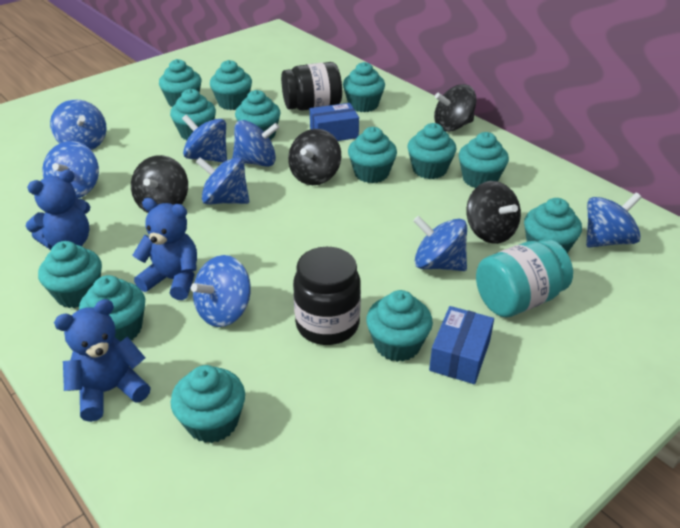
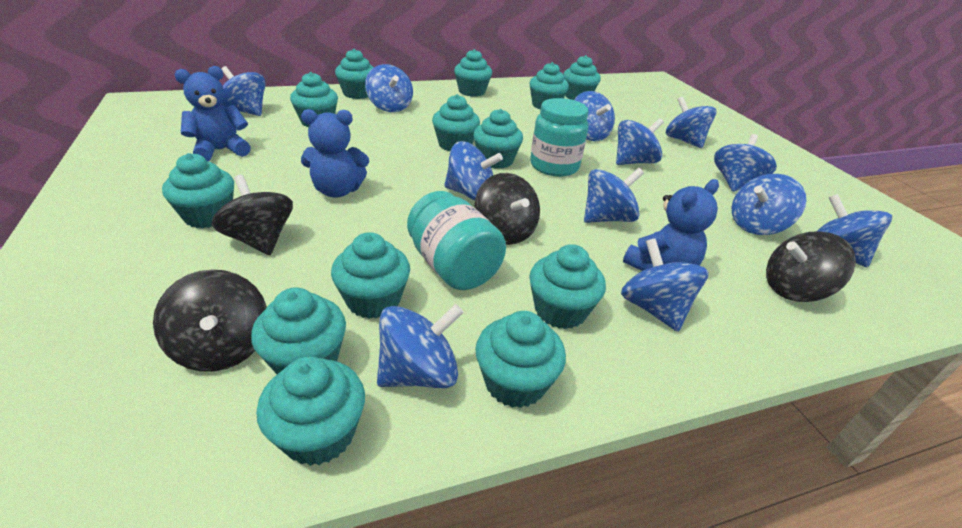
black jar: [281,62,342,111] [293,247,361,345] = 2 -> none = 0
blue box: [310,103,359,141] [429,306,494,384] = 2 -> none = 0
blue spinning top: [42,141,99,199] [50,99,107,150] [182,114,227,162] [191,255,251,327] [196,157,249,205] [233,120,280,167] [413,216,467,271] [586,193,642,248] = 8 -> [221,66,265,116] [365,64,413,112] [377,304,464,388] [444,141,503,200] [575,91,615,141] [584,168,644,223] [616,118,664,165] [621,238,709,332] [666,97,716,148] [714,134,777,192] [732,174,806,235] [816,194,892,268] = 12
turquoise jar: [476,239,573,317] = 1 -> [407,191,506,290] [530,98,589,177] = 2

